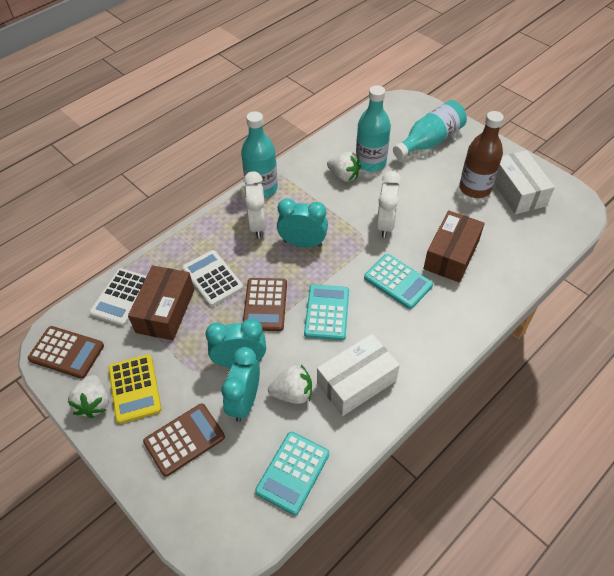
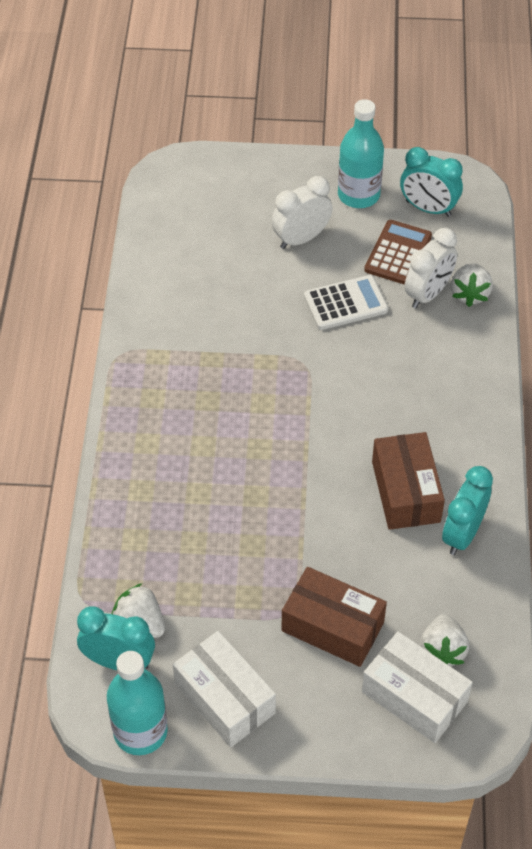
brown bottle: [459,111,504,198] = 1 -> none = 0
brown calculator: [28,326,104,379] [143,403,225,477] [243,278,287,331] = 3 -> [364,220,432,285] = 1
turquoise bottle: [241,111,278,198] [356,85,391,172] [393,100,467,159] = 3 -> [107,651,168,755] [338,99,384,208] = 2
turquoise calculator: [255,432,329,515] [304,285,349,340] [364,254,433,309] = 3 -> none = 0
white calculator: [89,268,147,326] [182,250,243,307] = 2 -> [304,275,388,330] = 1
yellow calculator: [108,354,162,424] = 1 -> none = 0

